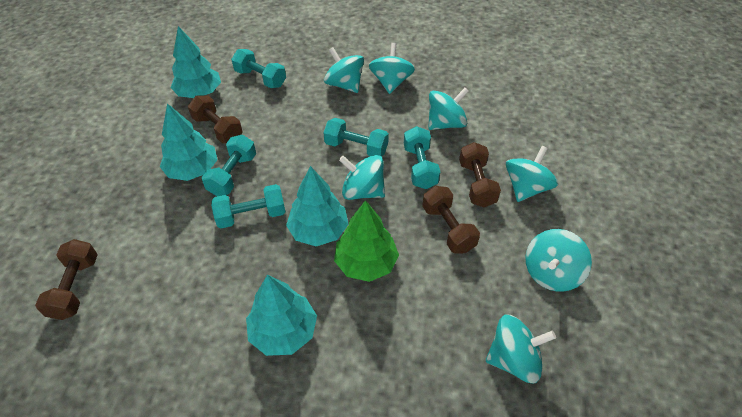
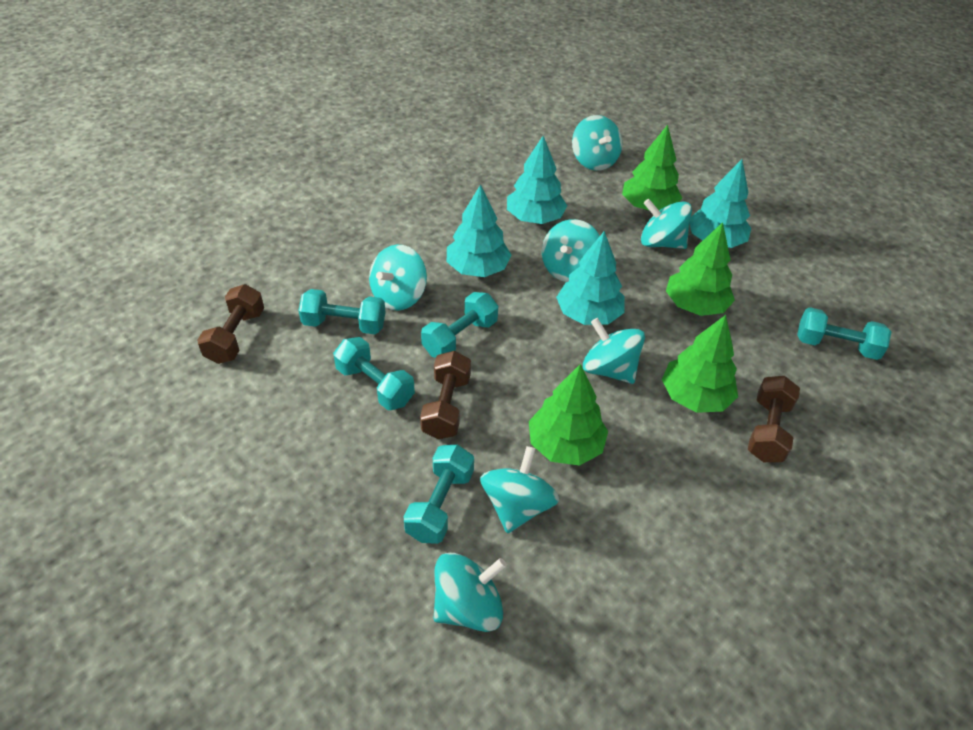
brown dumbbell: [35,239,98,320] [188,96,243,143] [422,186,480,253] [459,142,501,208] = 4 -> [197,284,264,364] [420,351,471,439] [748,376,800,462] = 3
green tree: [334,200,399,282] = 1 -> [529,364,608,466] [622,125,682,211] [662,315,738,413] [666,222,735,316] = 4

